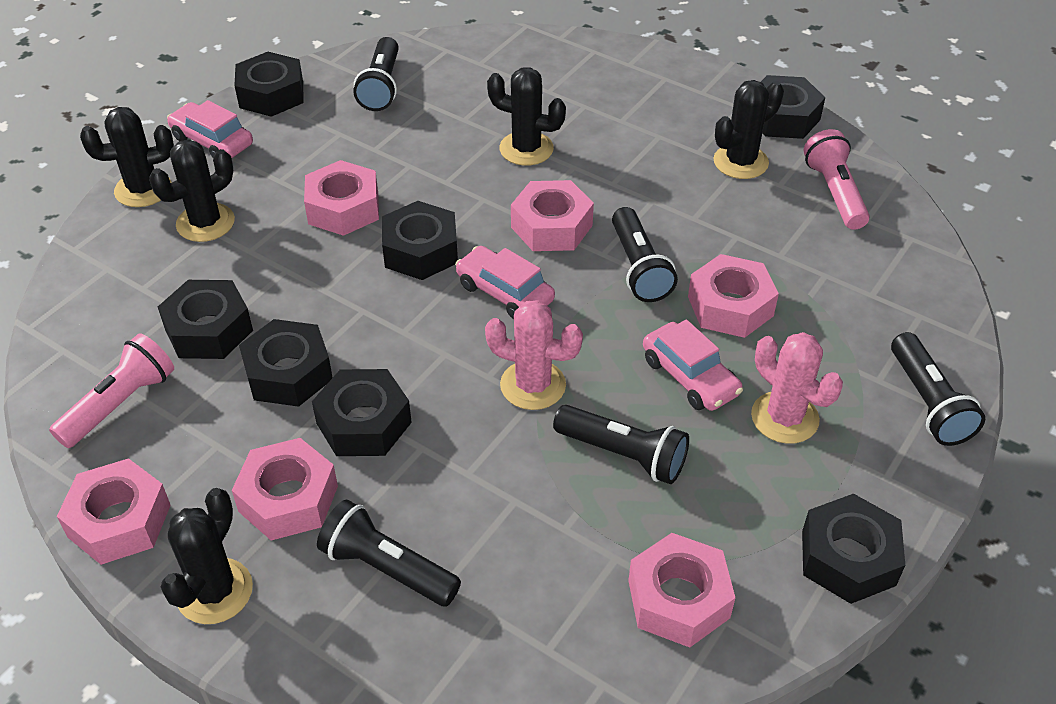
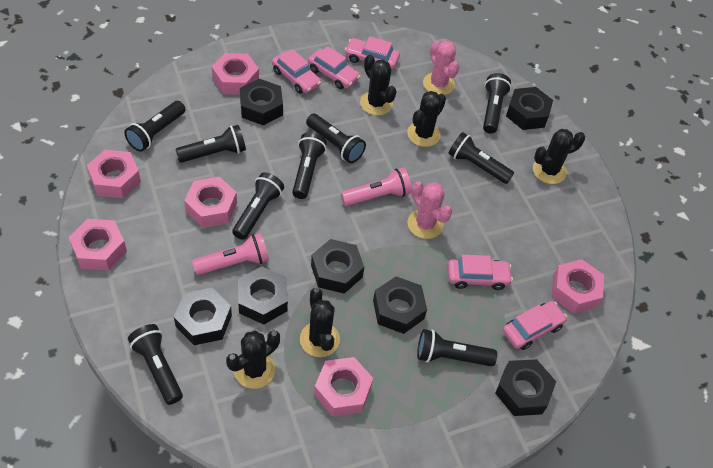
black flashlight: [317,500,461,606] [353,37,399,111] [553,405,689,484] [612,207,678,302] [891,332,985,446] = 5 -> [124,101,186,152] [128,324,183,405] [175,125,246,163] [232,172,284,240] [292,132,327,199] [306,114,366,163] [417,329,497,366] [448,132,514,184] [483,73,511,134] = 9
pink car: [167,100,253,158] [455,246,555,319] [643,319,743,411] = 3 -> [272,49,321,94] [308,46,361,89] [345,36,400,69] [448,255,513,290] [503,301,567,350] = 5

